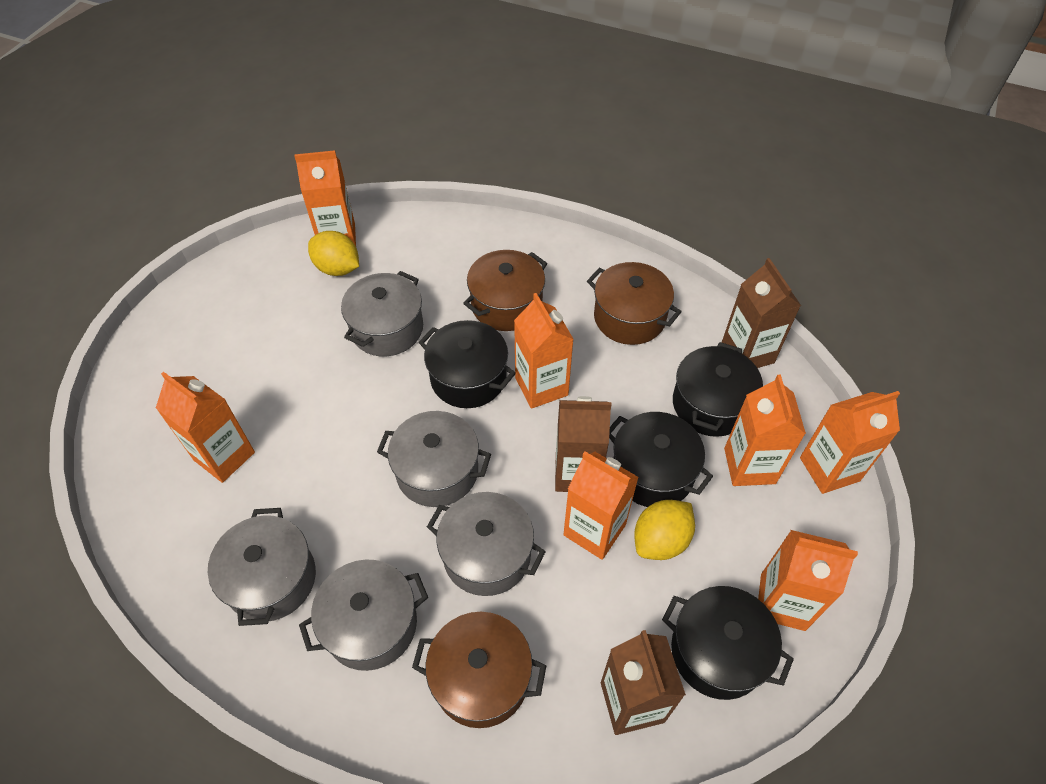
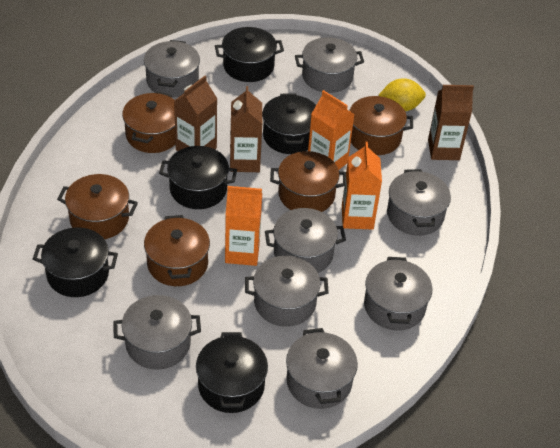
black pot: [419,320,516,408] [609,412,713,507] [662,586,794,700] [673,342,763,437] = 4 -> [33,227,118,297] [159,146,237,209] [196,332,268,413] [215,27,284,82] [262,93,316,154] = 5
brown pot: [412,612,547,728] [463,250,547,331] [587,262,682,345] = 3 -> [57,174,138,239] [122,92,176,153] [144,215,210,286] [270,151,346,212] [349,96,413,155] = 5
grey pot: [208,508,316,626] [299,560,428,671] [341,271,423,356] [377,411,491,507] [427,492,546,596] = 5 -> [113,295,201,370] [144,40,200,98] [245,256,329,327] [265,208,346,273] [286,328,358,409] [295,37,364,93] [364,257,432,331] [387,169,451,236] = 8
orange carton: [156,372,255,483] [294,150,356,246] [514,293,574,409] [563,452,639,560] [724,375,806,486] [758,530,858,631] [800,391,900,494] = 7 -> [225,186,262,266] [308,90,355,170] [342,142,382,230] = 3
yellow lemon: [308,231,359,276] [634,500,695,560] = 2 -> [379,78,426,111] = 1

